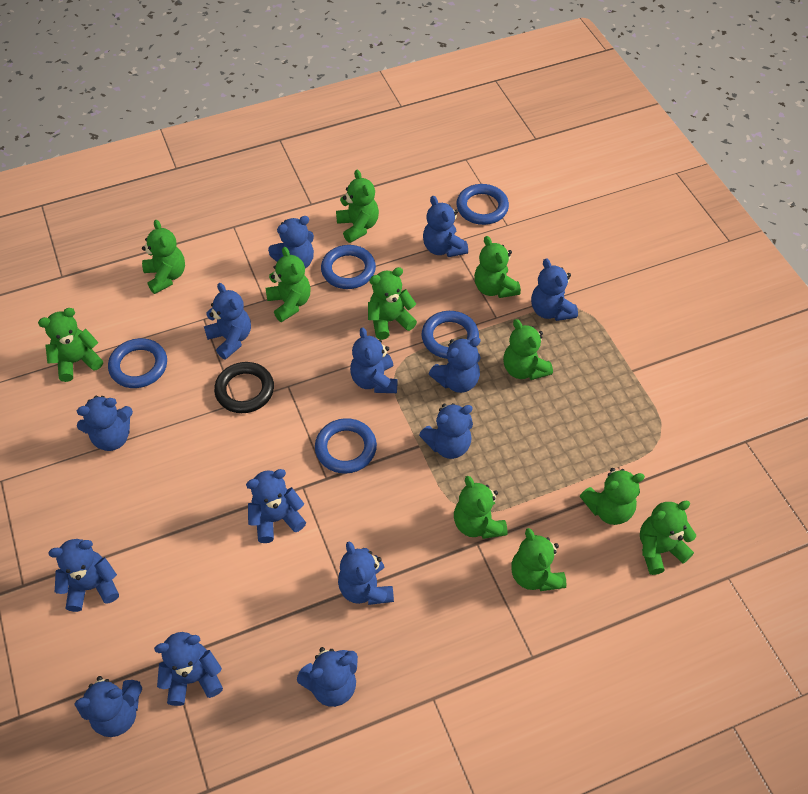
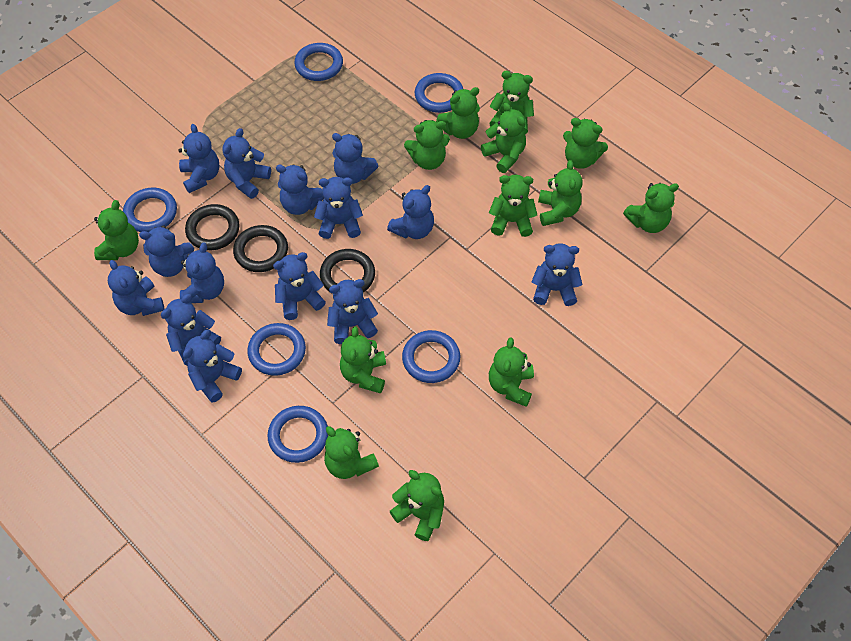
black ring: [214,362,274,413] = 1 -> [185,204,240,250] [233,225,288,272] [320,249,375,292] = 3
blue ring: [108,338,167,388] [315,418,377,474] [321,245,376,289] [422,311,479,359] [457,184,509,225] = 5 -> [123,188,177,232] [247,323,306,376] [267,406,328,463] [294,43,343,81] [402,330,460,383] [415,73,463,113] = 6
green teddy bear: [38,308,103,382] [142,220,185,294] [266,247,311,322] [336,170,379,243] [368,267,417,340] [454,476,507,539] [474,236,521,298] [503,319,553,380] [511,528,567,591] [580,468,645,525] [640,501,696,575] = 11 -> [94,200,139,260] [324,426,379,479] [340,326,386,393] [390,470,444,541] [404,120,450,170] [436,87,480,139] [481,103,526,173] [489,71,534,134] [489,175,537,237] [489,337,534,407] [538,160,583,226] [563,118,608,169] [623,183,679,233] = 13

